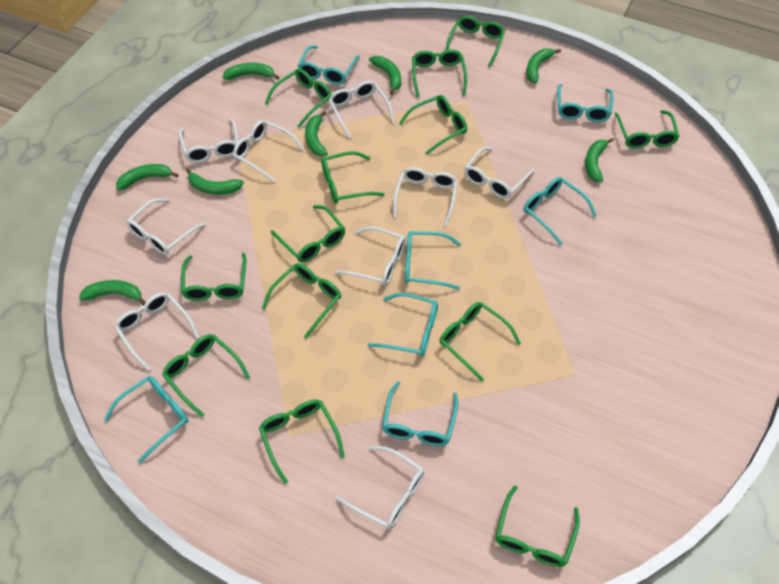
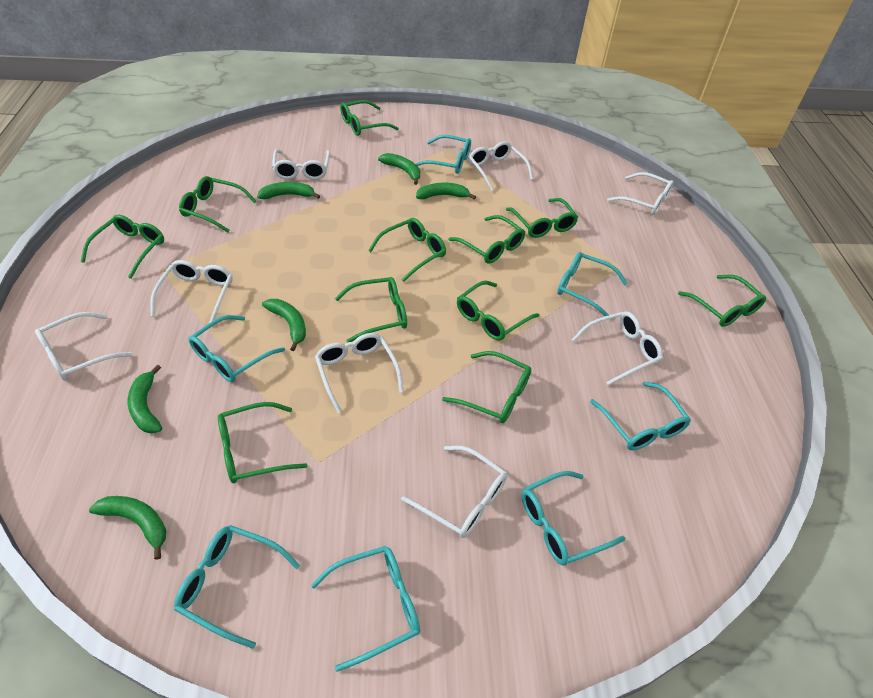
green banana: [79,280,146,305] [116,164,178,191] [186,168,244,195] [223,63,279,80] [305,111,328,156] [369,56,401,95] [526,48,561,83] [585,138,614,183] = 8 -> [89,496,166,560] [128,365,162,433] [257,182,320,199] [262,299,306,351] [378,153,420,185] [416,183,476,199] = 6
green glasses: [162,334,250,417] [181,253,246,301] [259,399,345,484] [262,263,341,339] [265,69,332,128] [271,205,345,262] [321,151,385,204] [399,95,467,155] [412,49,467,97] [439,302,521,382] [446,16,505,67] [496,485,580,567] [615,110,680,149] = 13 -> [81,215,164,279] [179,176,257,232] [218,402,308,483] [335,277,407,343] [340,100,399,136] [368,218,446,282] [442,351,531,423] [448,215,525,264] [457,281,540,340] [506,198,578,238] [678,275,766,327] = 11
white glasses: [114,292,199,371] [127,198,206,255] [179,119,239,163] [233,120,304,182] [329,81,395,138] [335,227,405,286] [336,446,424,529] [393,167,458,226] [464,147,534,199] = 9 -> [35,312,132,381] [150,260,233,323] [272,150,330,180] [315,333,404,413] [401,446,507,538] [469,141,533,191] [572,311,663,385] [607,172,674,215] = 8

